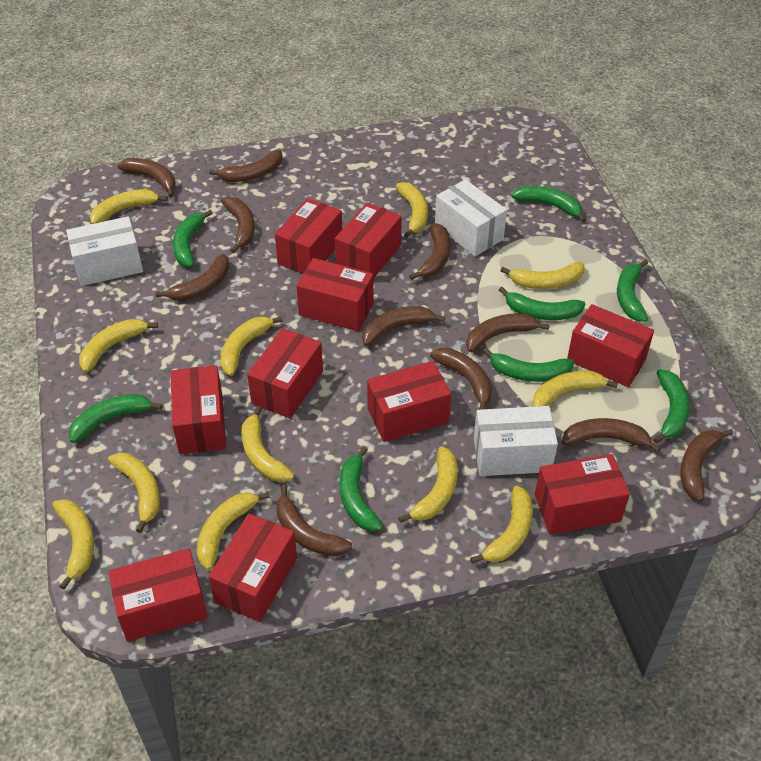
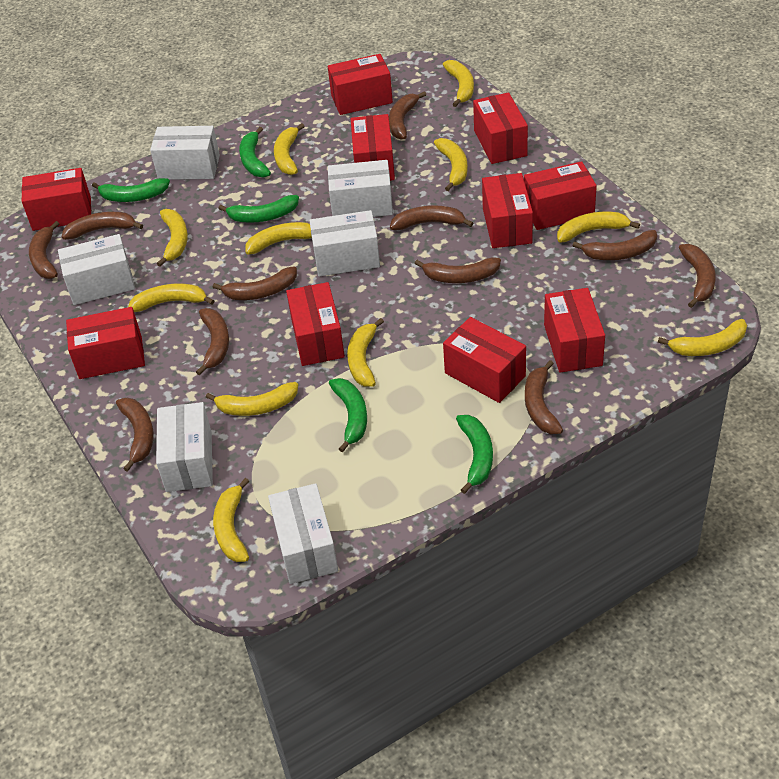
green banana: [69,394,163,443] [173,210,213,267] [340,446,383,531] [483,348,574,382] [499,287,586,320] [511,186,586,223] [617,259,648,322] [654,369,690,444] = 8 -> [92,178,170,202] [218,195,299,223] [239,127,271,177] [329,378,367,452] [456,415,493,494] = 5
white box: [66,216,143,286] [435,179,507,256] [474,406,558,476] = 3 -> [58,234,135,305] [150,126,220,180] [156,402,213,492] [268,483,338,584] [309,210,380,276] [328,160,393,217] = 6
yellow banana: [52,499,94,590] [79,319,158,373] [90,189,168,224] [108,452,160,533] [197,492,270,570] [220,316,283,376] [241,406,294,482] [396,182,428,238] [398,446,458,523] [470,485,533,563] [500,262,585,289] [532,370,618,407] = 12 -> [128,284,214,312] [157,209,188,267] [206,382,298,416] [213,478,249,562] [245,222,312,255] [274,123,305,175] [347,318,384,387] [434,138,468,191] [443,60,474,107] [557,212,640,243] [658,319,747,356] = 11

